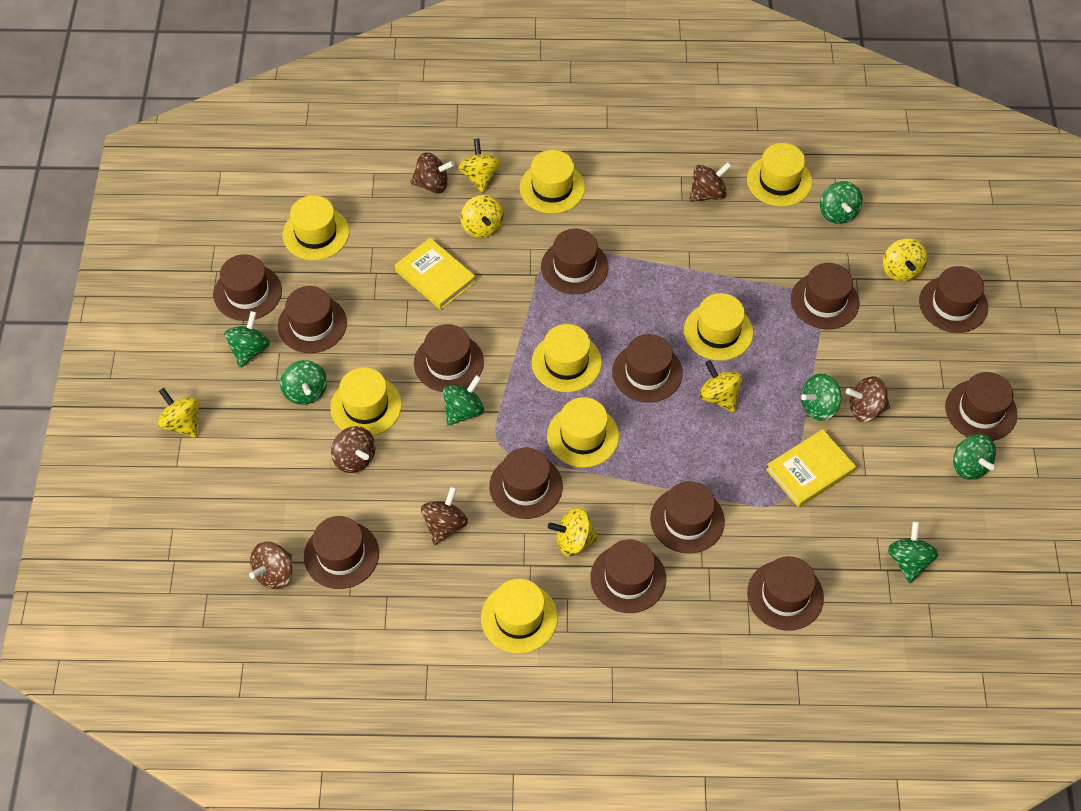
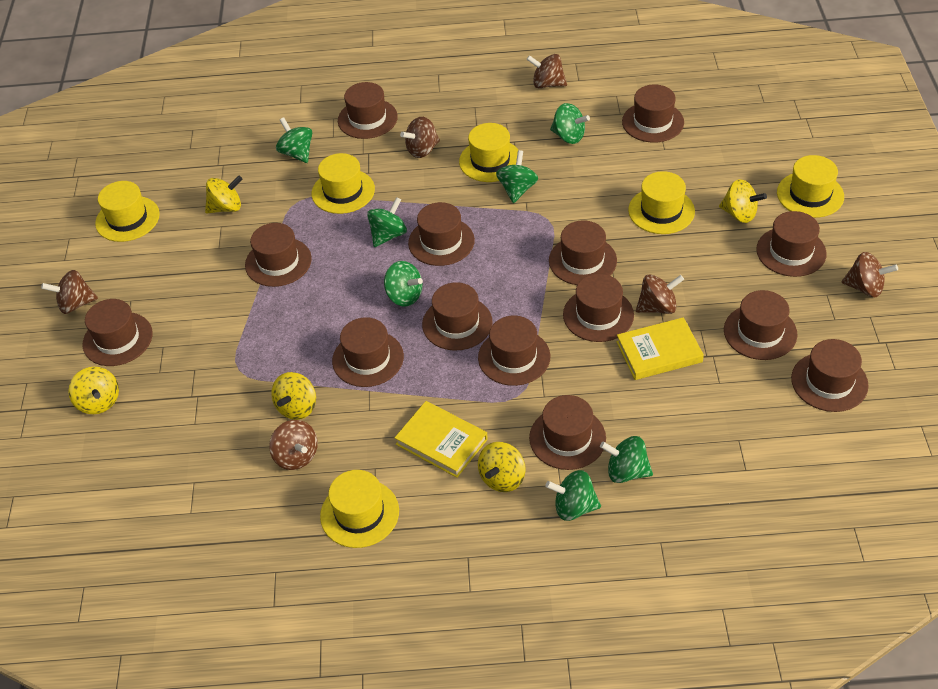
brown hat: [213,254,282,321] [278,286,347,353] [304,516,379,589] [414,324,484,392] [489,448,563,519] [541,229,609,294] [590,539,666,613] [612,334,683,403] [650,481,725,554] [747,556,824,631] [791,263,859,329] [919,266,988,333] [945,372,1017,441] = 13 -> [82,299,153,366] [245,223,312,287] [332,317,404,387] [338,82,398,139] [408,202,475,266] [422,282,492,351] [478,316,550,386] [529,395,606,470] [549,220,617,285] [563,274,634,342] [622,84,684,142] [724,290,797,360] [756,211,827,277] [791,339,869,412] = 14
yellow hat: [283,195,349,260] [330,367,402,436] [481,579,558,653] [520,150,585,214] [532,324,602,392] [547,397,619,468] [684,293,753,361] [747,143,812,207] = 8 -> [95,181,160,242] [312,153,375,214] [320,470,399,548] [459,123,518,182] [628,171,695,234] [777,155,844,218] = 6
yellow spinning top: [158,388,199,438] [458,139,501,193] [461,195,504,238] [548,508,599,556] [699,360,742,413] [883,239,927,281] = 6 -> [68,367,119,414] [205,175,242,213] [271,372,316,420] [478,442,526,492] [719,179,767,223] = 5

